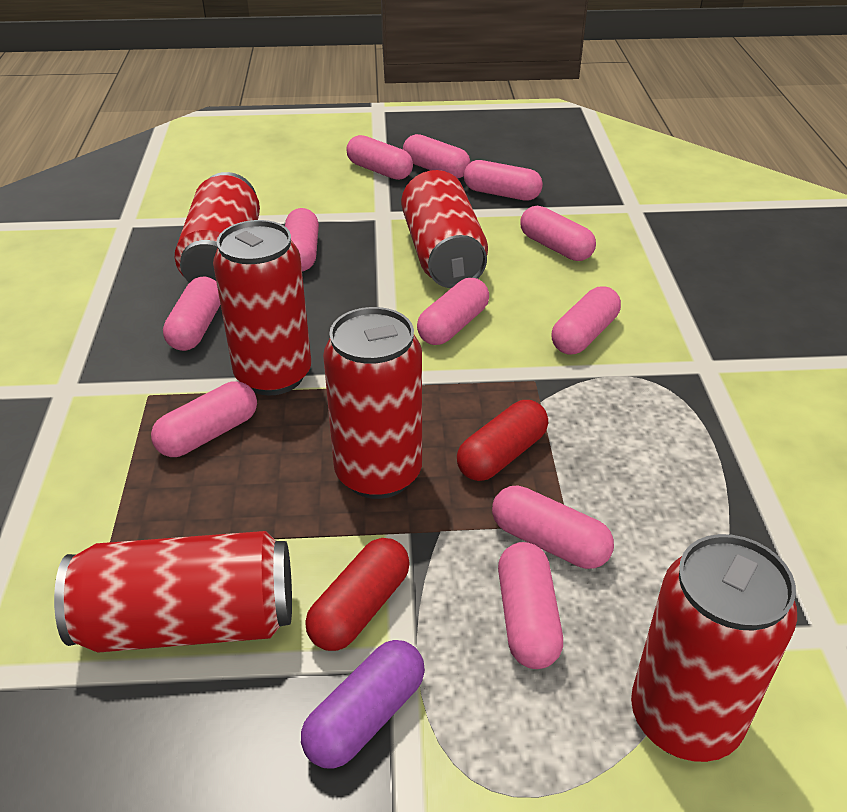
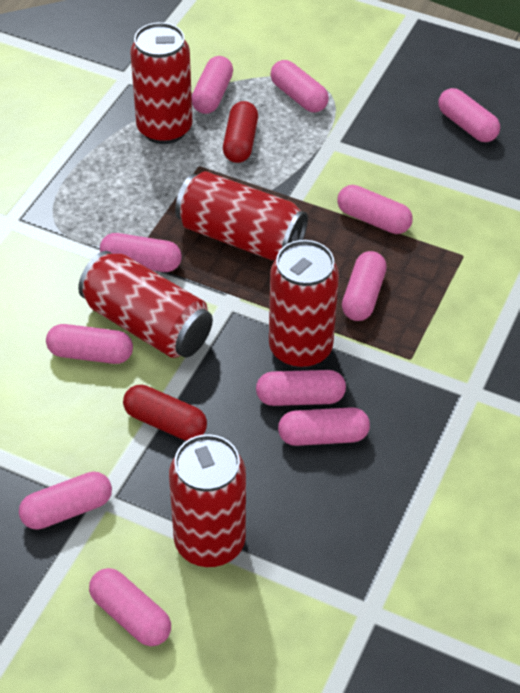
purple capsule: [301,640,425,769] = 1 -> none = 0
red can: [54,531,292,653] [175,172,260,283] [213,220,311,395] [323,307,422,499] [401,170,488,288] [631,534,797,762] = 6 -> [78,251,213,358] [130,22,192,144] [169,434,246,567] [175,171,308,260] [269,240,339,369] = 5

